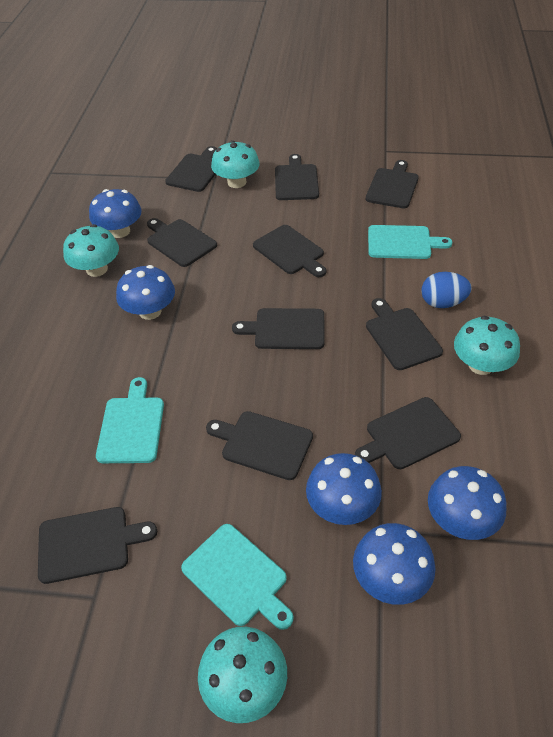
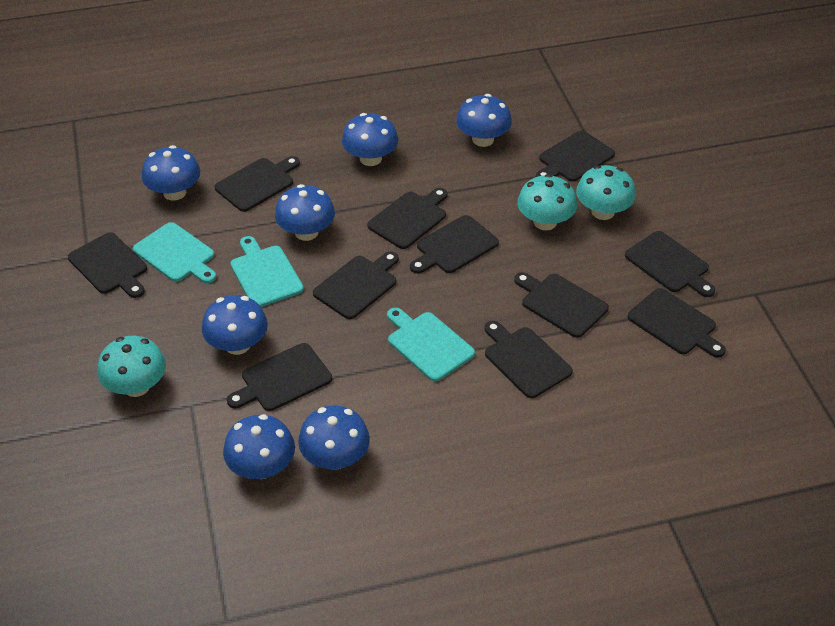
black cutting board: [38,507,157,584] [147,218,217,267] [165,146,217,192] [206,411,313,480] [232,308,324,349] [253,225,326,277] [275,154,319,200] [355,397,461,469] [366,160,419,208] [366,298,443,370] = 10 -> [68,232,147,298] [215,156,300,212] [227,343,332,411] [313,252,399,319] [367,188,447,249] [410,215,499,274] [485,321,573,398] [514,272,609,338] [536,130,615,182] [625,231,715,297] [628,288,726,358] = 11
blue egg: [421,272,471,308] = 1 -> none = 0
blue mushroom: [89,189,142,238] [116,265,175,320] [306,453,382,525] [353,523,436,605] [428,466,506,540] = 5 -> [142,145,200,201] [202,295,268,355] [223,414,295,479] [275,184,335,241] [298,406,370,470] [342,113,398,166] [456,94,512,147] = 7
turquoise mushroom: [63,224,119,277] [198,627,287,723] [211,140,260,188] [454,316,520,375] = 4 -> [97,336,166,397] [517,174,577,230] [576,165,636,220] = 3

